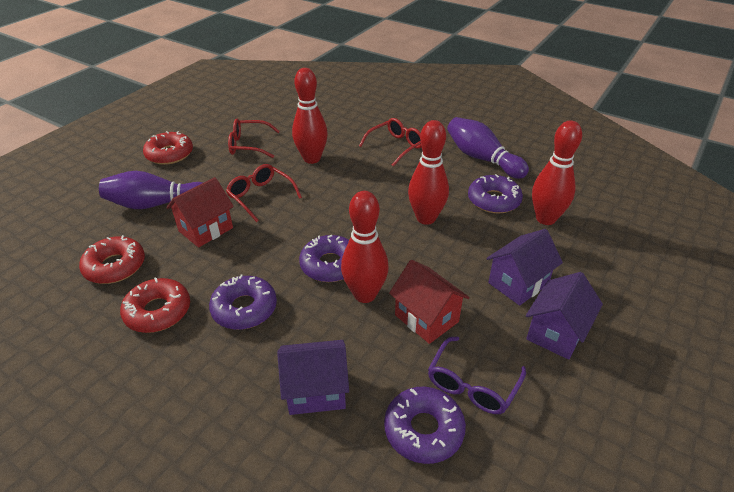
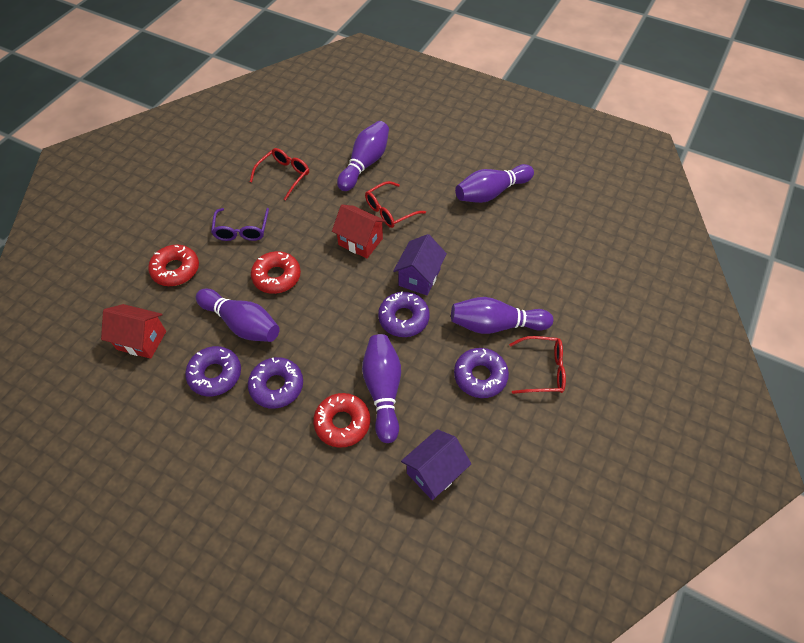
purple bowling pin: [99,171,203,209] [447,117,529,179] = 2 -> [196,288,280,342] [337,121,389,191] [362,334,401,443] [451,297,553,334] [455,164,534,203] = 5
purple house: [277,340,349,415] [486,229,563,306] [526,272,603,360] = 3 -> [393,234,447,296] [401,429,471,500] = 2
red bowling pin: [292,68,328,164] [341,191,389,303] [408,120,449,225] [532,120,582,225] = 4 -> none = 0

